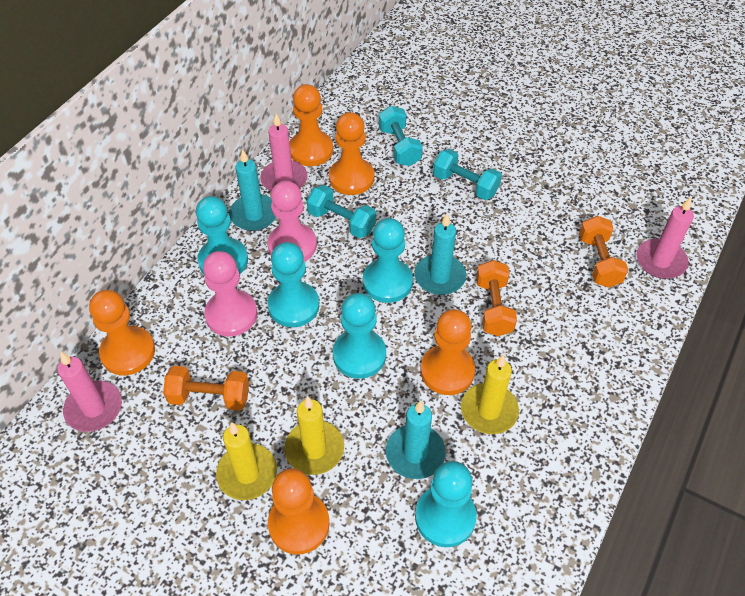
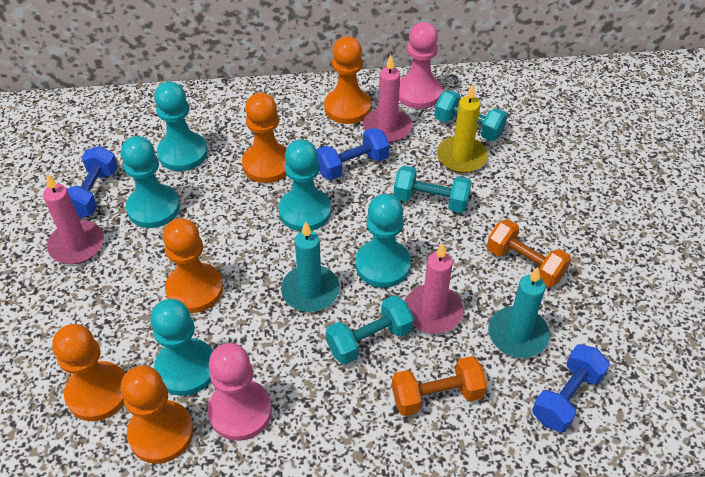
blue dumbbell: none = 0 -> [67,146,118,218] [317,128,390,180] [532,344,610,432] = 3
orange dumbbell: [163,366,249,410] [476,260,517,336] [579,216,628,288] = 3 -> [392,356,487,416] [487,219,571,287] = 2
turquoise candle: [229,149,276,231] [386,400,446,479] [415,214,466,295] = 3 -> [281,221,340,312] [488,267,550,358] = 2
yellow candle: [216,422,277,500] [284,396,344,475] [461,355,519,434] = 3 -> [437,84,488,173] = 1

